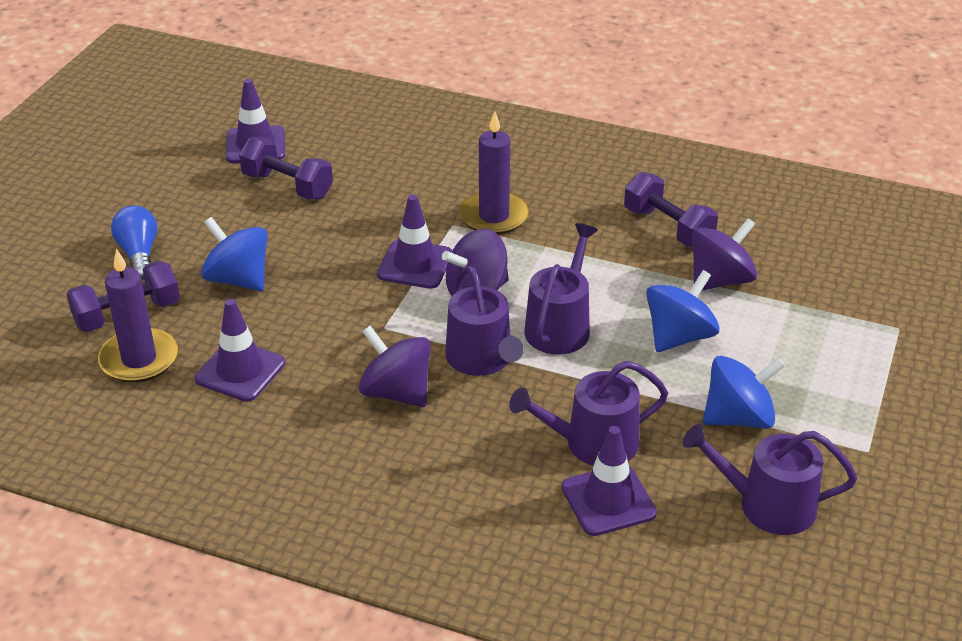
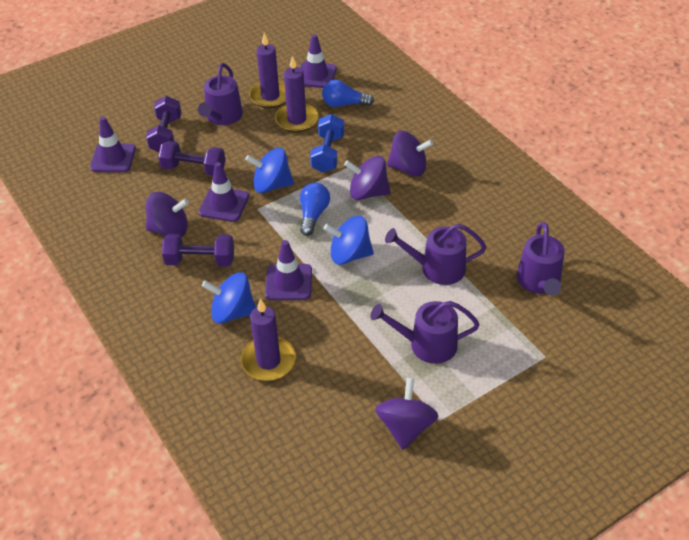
blue dumbbell: none = 0 -> [310,114,344,173] = 1
blue light bulb: [111,205,158,280] = 1 -> [300,183,330,236] [322,80,374,107] = 2
purple candle: [98,249,178,383] [459,111,529,235] = 2 -> [241,299,296,381] [249,33,286,108] [275,56,319,132] = 3
purple spinning top: [359,326,431,407] [442,229,509,296] [691,218,757,291] = 3 -> [146,192,189,237] [344,156,391,200] [375,378,439,450] [387,131,433,177] = 4

